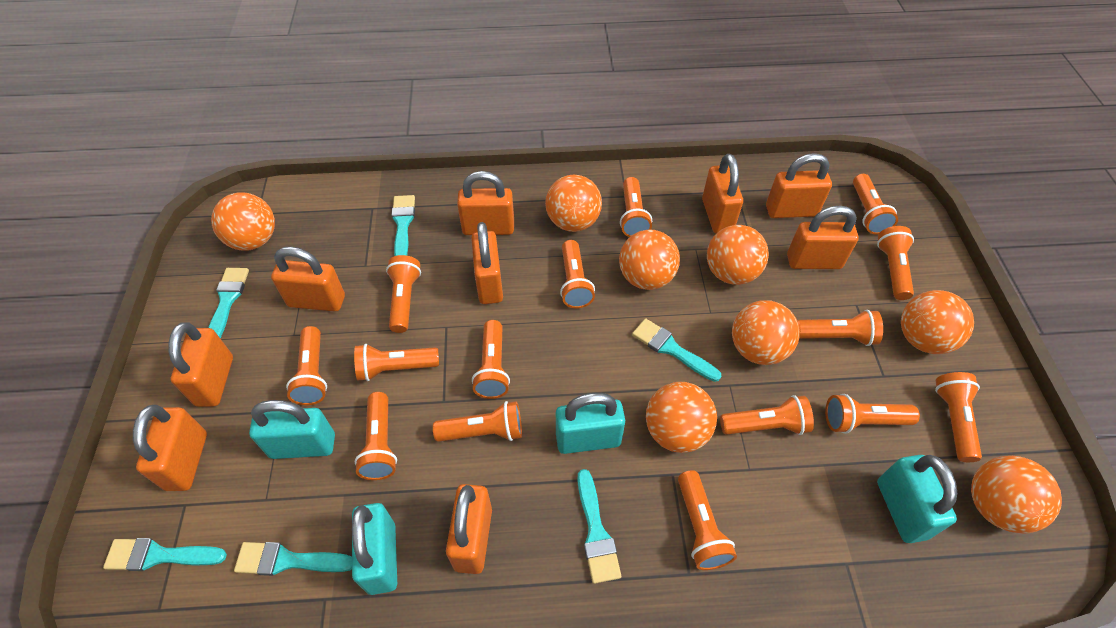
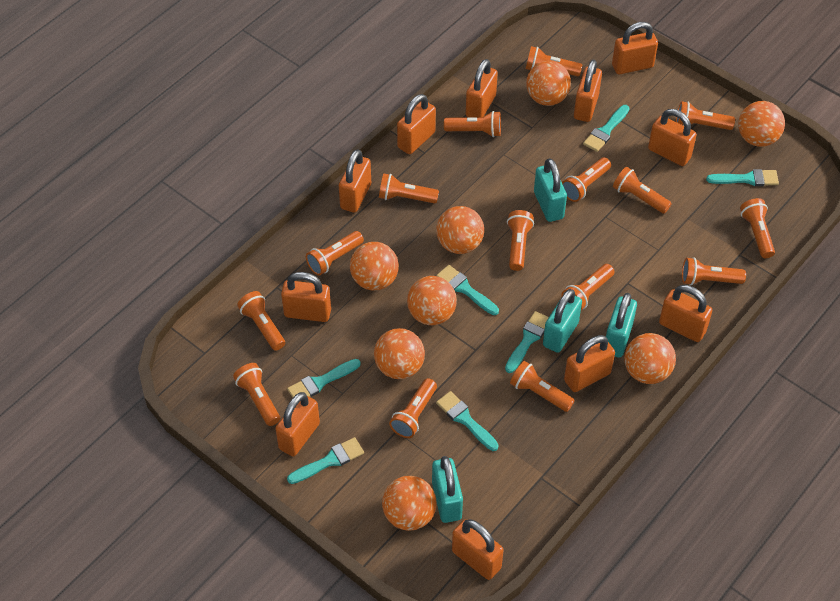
orange padlock: [133,405,207,491] [169,322,233,407] [271,247,345,311] [446,484,492,574] [457,171,514,235] [471,222,503,304] [702,154,743,233] [766,153,832,218] [787,205,859,269] = 9 -> [275,392,320,456] [281,272,331,322] [339,149,371,213] [397,94,436,154] [452,519,504,580] [466,59,498,117] [564,335,615,392] [574,60,602,122] [612,22,658,74] [648,109,697,166] [659,285,712,342] = 11
turquoise brush: [103,538,227,571] [208,268,249,338] [234,542,352,576] [391,195,415,256] [577,469,621,584] [632,318,721,382] = 6 -> [287,359,361,398] [287,437,364,484] [436,265,499,315] [436,391,499,451] [505,311,549,373] [583,105,630,152] [706,169,779,186] = 7

